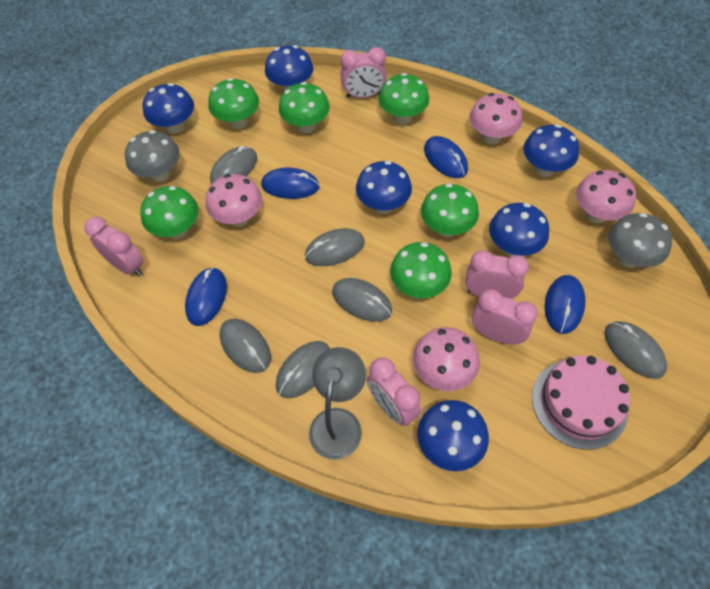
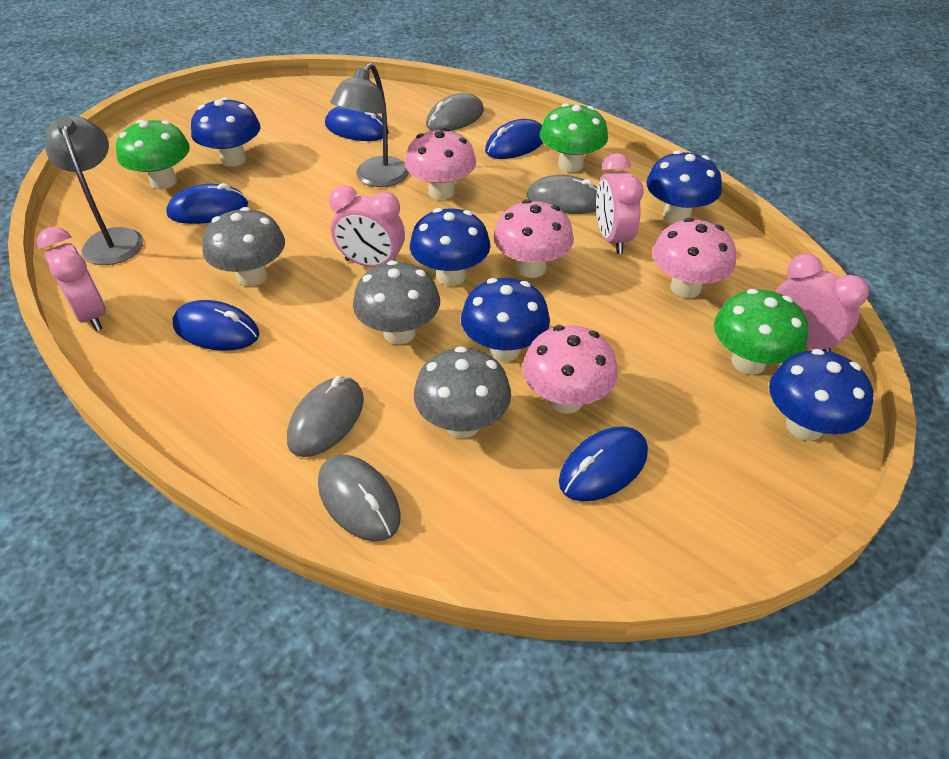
blue mouse: [185,267,227,326] [261,168,320,199] [424,136,468,178] [545,275,586,334] = 4 -> [166,183,248,224] [173,300,259,351] [325,106,389,141] [485,119,543,159] [559,427,648,501] = 5
blue mushroom: [143,83,194,134] [265,45,313,91] [356,161,412,214] [417,400,489,471] [489,203,549,256] [523,124,579,177] = 6 -> [191,97,260,167] [410,208,491,286] [461,278,550,361] [646,150,722,224] [769,349,873,441] = 5
green mushroom: [140,186,199,239] [208,78,259,129] [279,82,330,134] [378,73,429,124] [390,242,452,298] [421,183,479,237] = 6 -> [116,120,190,189] [540,103,608,172] [714,289,808,375] = 3
grey lamp: [309,347,366,460] = 1 -> [45,115,144,265] [330,63,409,187] = 2
grey mouse: [210,146,257,184] [219,319,271,373] [276,341,330,398] [305,228,365,266] [332,278,392,322] [604,321,667,379] = 6 -> [287,376,364,457] [318,455,401,542] [426,93,484,131] [527,175,598,214] = 4
grey mushroom: [125,130,180,182] [608,213,672,268] = 2 -> [202,207,285,287] [353,260,440,344] [414,346,511,438] = 3
pink cake: [532,356,630,450] = 1 -> none = 0
pink clock: [84,217,144,277] [341,47,387,98] [367,357,421,426] [466,250,529,299] [472,289,538,344] = 5 -> [37,227,106,331] [329,185,405,267] [596,153,644,254] [776,253,869,352] = 4

